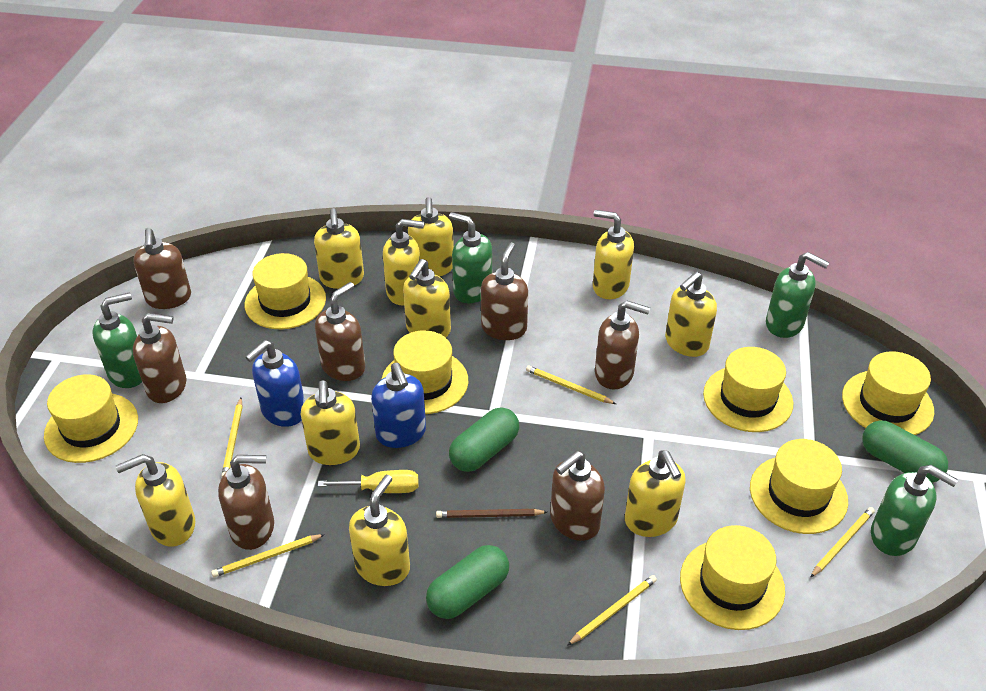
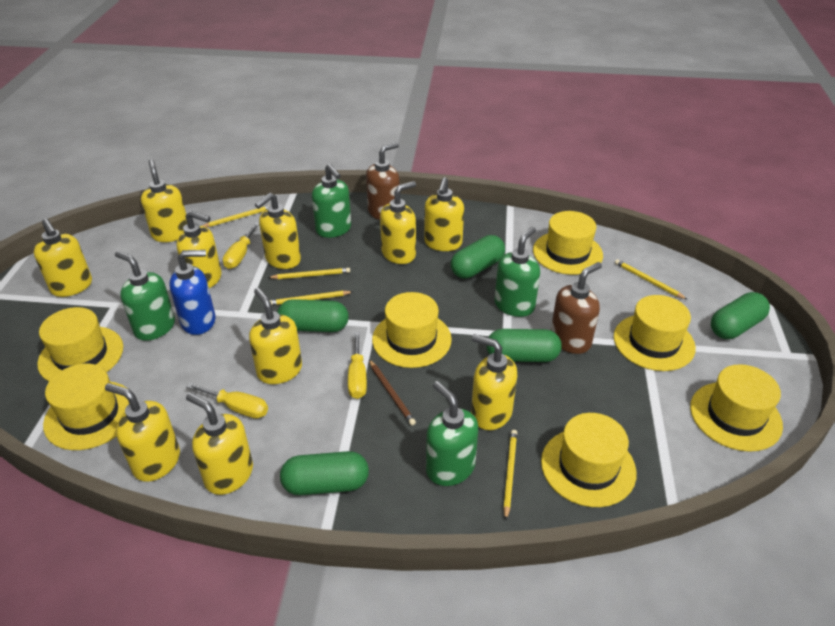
blue soap dispenser: [245,340,305,427] [371,363,426,448] = 2 -> [169,250,216,335] = 1
brown soap dispenser: [133,228,191,309] [133,313,186,403] [218,455,274,550] [315,282,365,381] [481,242,528,340] [550,451,605,541] [595,301,650,390] = 7 -> [366,142,400,220] [551,262,602,354] = 2
green capsule: [426,545,509,619] [449,407,519,472] [862,420,948,483] = 3 -> [277,299,349,332] [280,451,369,495] [451,235,505,279] [487,329,562,362] [711,292,770,339] = 5
yellow screwdriver: [318,470,418,493] = 1 -> [186,383,268,419] [223,222,259,269] [348,332,367,399] = 3

